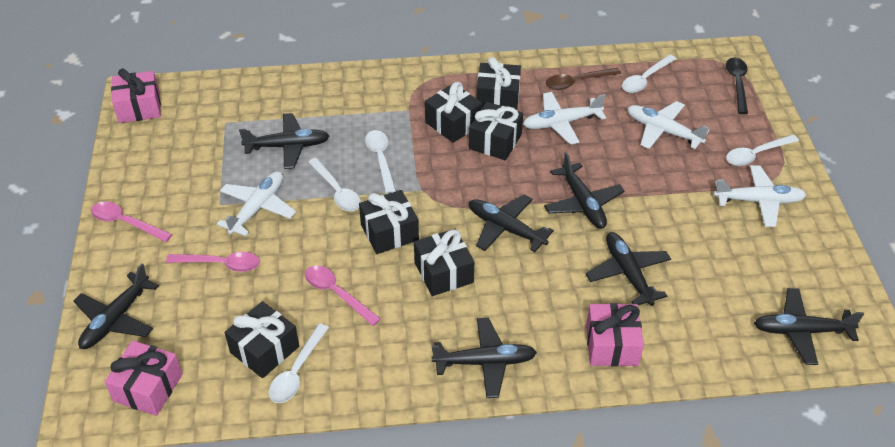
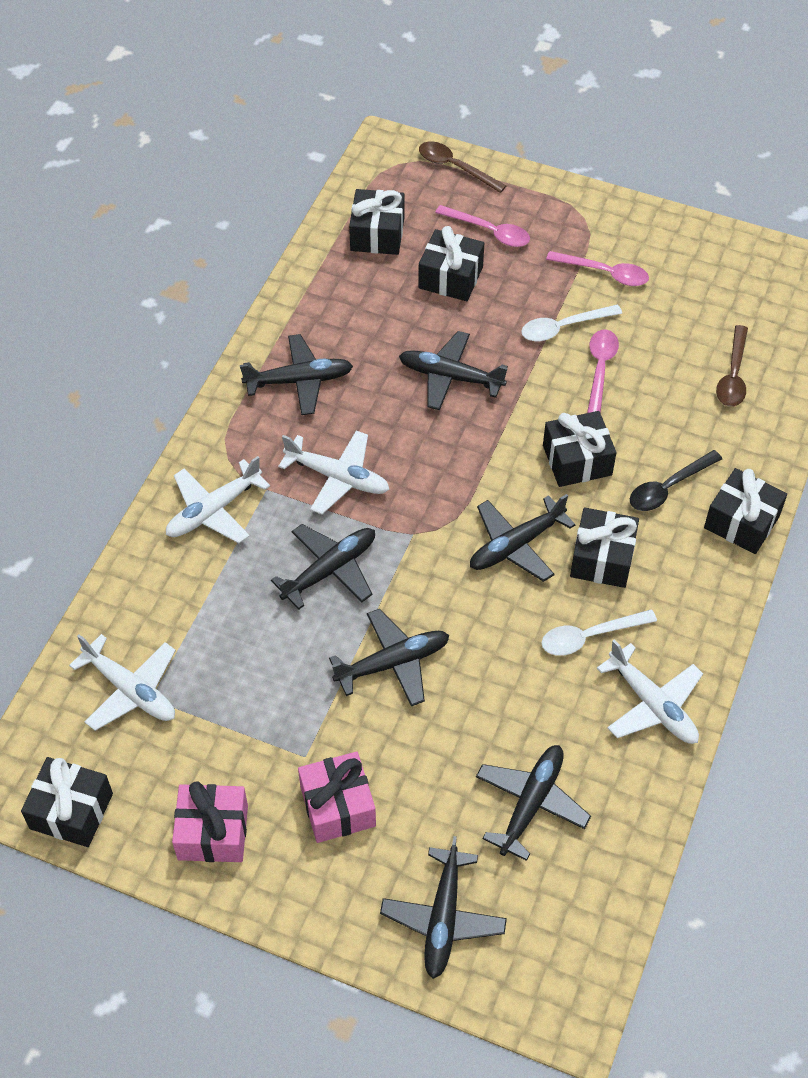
brown spoon: [546,68,621,90] = 1 -> [419,141,506,193] [716,325,748,407] = 2
pink gift: [104,341,183,416] [111,69,161,123] [586,303,644,366] = 3 -> [172,782,248,862] [298,752,376,843] = 2
white spoon: [269,323,329,403] [308,158,361,211] [365,130,396,194] [622,55,676,93] [726,135,799,166] = 5 -> [521,304,622,341] [541,609,657,656] = 2

